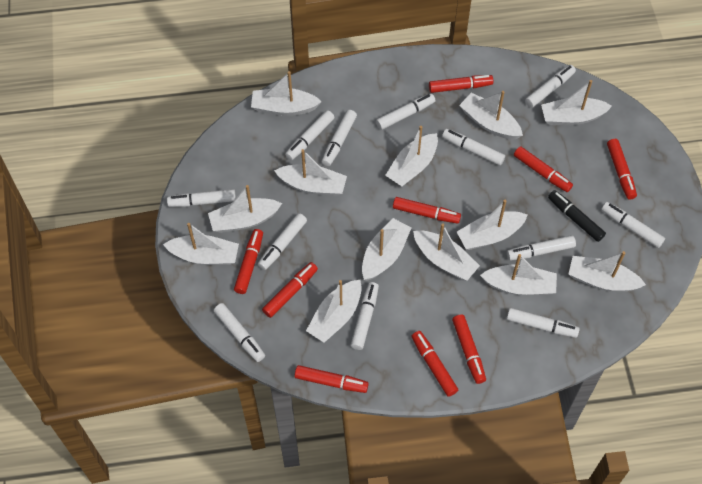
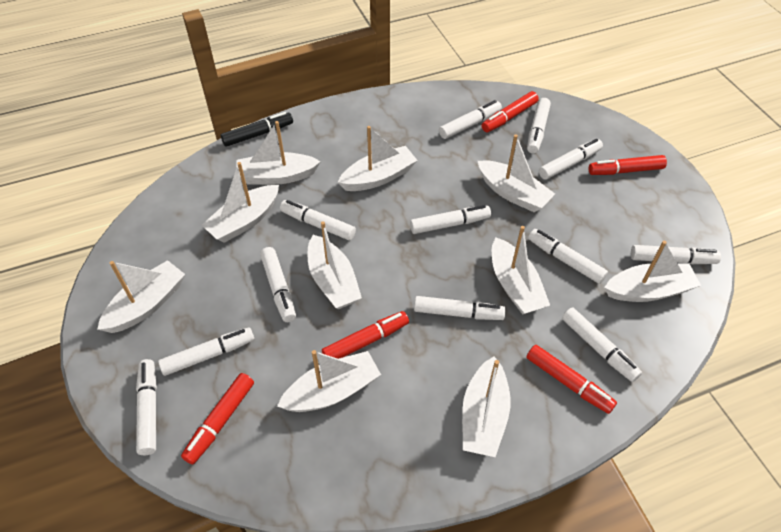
red marker: [234,229,263,294] [262,262,318,318] [295,365,369,393] [393,197,461,224] [412,331,458,397] [429,75,493,93] [452,314,486,384] [514,146,573,192] [607,139,637,200] = 9 -> [181,373,254,465] [322,311,409,359] [482,91,539,132] [526,345,617,414] [589,155,667,175] = 5
white boat: [163,223,239,265] [208,185,282,233] [251,71,322,116] [274,149,347,196] [306,280,362,343] [362,218,411,281] [385,126,438,187] [413,224,480,281] [457,200,528,250] [459,91,523,140] [480,254,557,295] [541,80,612,125] [568,251,646,292] = 13 -> [97,260,185,333] [201,162,279,243] [236,121,321,185] [277,350,381,412] [308,221,362,309] [338,126,417,191] [462,356,510,457] [478,134,555,212] [492,226,550,315] [604,241,701,302] = 10

